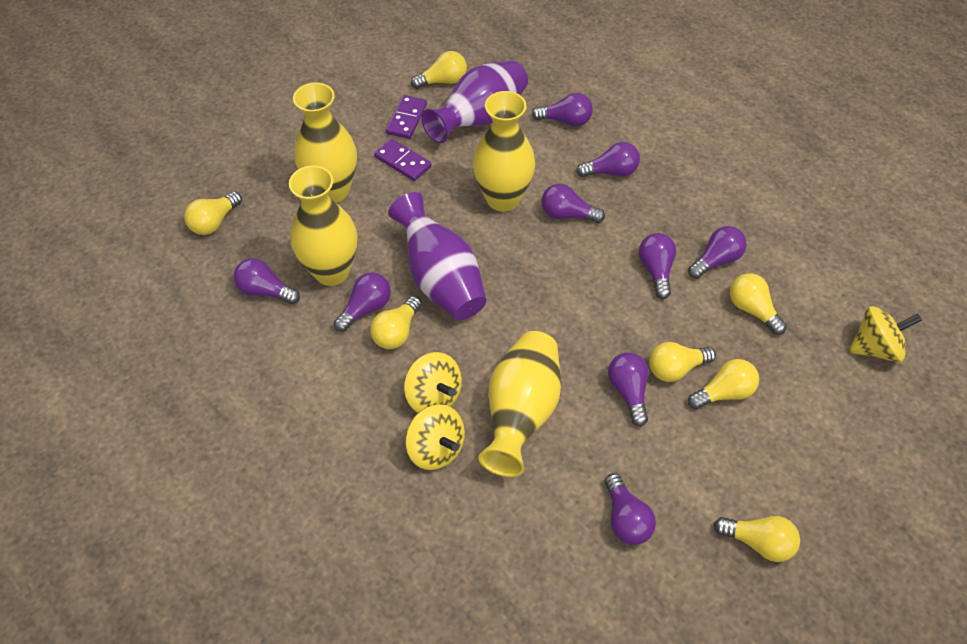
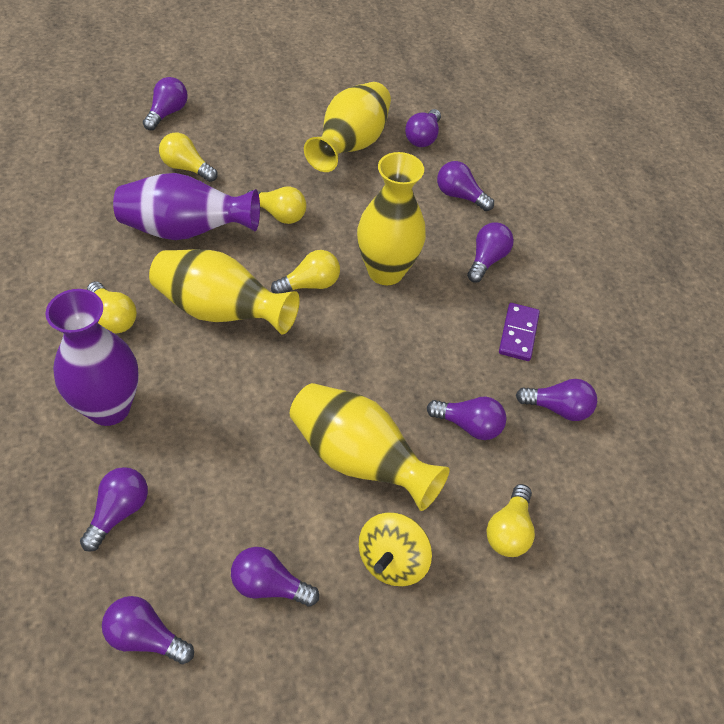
purple domino: [374,138,432,181] [386,95,427,139] = 2 -> [499,303,540,361] = 1
yellow light bulb: [184,192,242,235] [370,296,422,349] [411,51,467,89] [649,342,716,382] [688,359,759,409] [714,516,800,562] [730,273,787,335] = 7 -> [87,281,137,333] [159,133,218,182] [247,186,307,224] [271,250,340,294] [486,484,535,557] = 5
yellow spinning top: [404,352,462,413] [405,404,465,470] [849,306,922,362] = 3 -> [359,513,432,586] = 1

